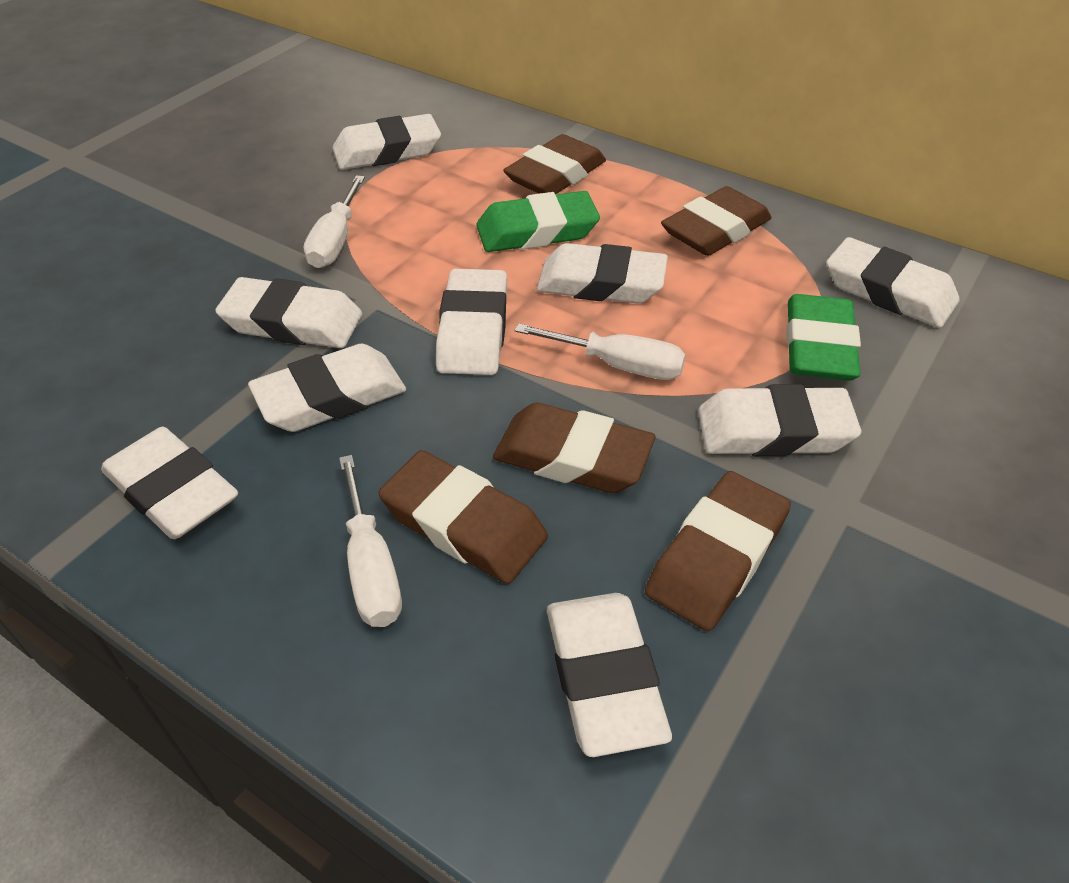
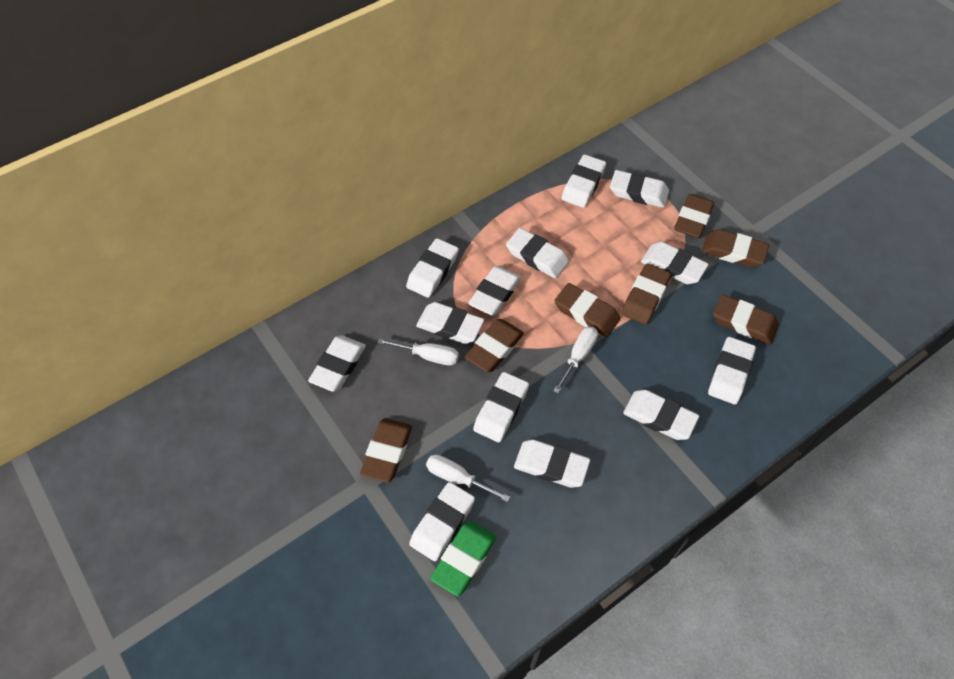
brown eraser: [378,450,548,584] [493,403,656,493] [503,134,606,195] [645,471,791,631] [661,186,772,256] = 5 -> [360,418,412,483] [465,319,524,372] [554,283,620,337] [621,263,671,325] [674,194,714,238] [702,229,769,267] [713,294,779,345] = 7
green eraser: [476,191,600,252] [786,294,861,381] = 2 -> [430,521,496,596] = 1
white eraser: [101,427,238,539] [215,277,362,348] [248,344,406,432] [332,114,441,170] [436,268,507,375] [537,243,668,304] [547,593,672,757] [698,384,862,456] [826,237,960,328] = 9 -> [308,335,366,392] [406,238,459,298] [409,482,475,561] [416,302,484,344] [468,266,521,315] [473,372,529,442] [506,228,569,278] [514,440,590,488] [561,155,606,208] [610,170,669,208] [623,390,699,440] [641,242,709,284] [708,337,756,404] = 13

